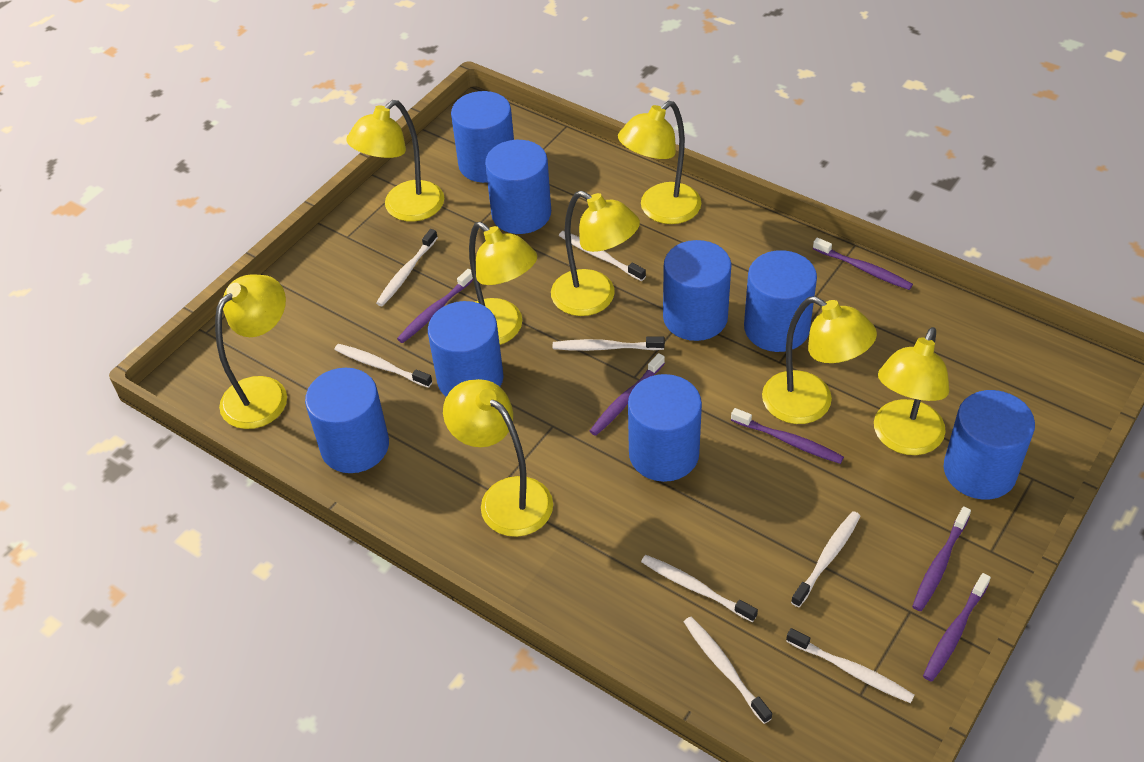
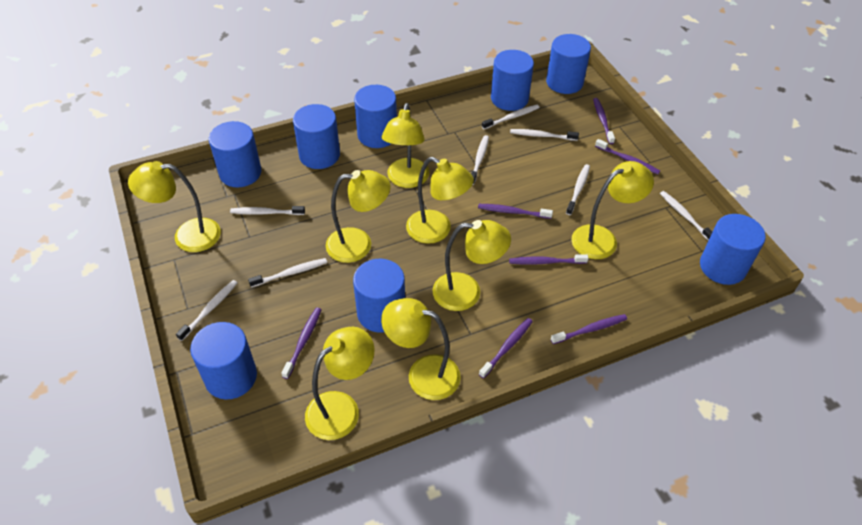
purple toothbrush: [397,269,473,343] [590,353,665,436] [731,408,844,464] [813,237,913,290] [912,507,971,611] [923,573,991,682] = 6 -> [281,308,321,379] [478,204,553,219] [479,318,533,379] [509,254,589,265] [551,314,627,344] [593,98,615,144] [595,139,660,174] = 7

